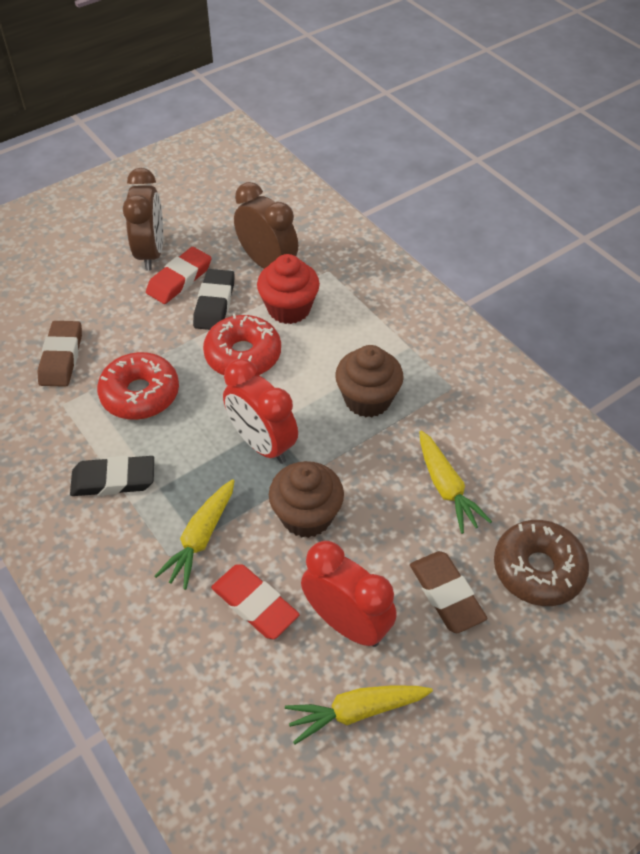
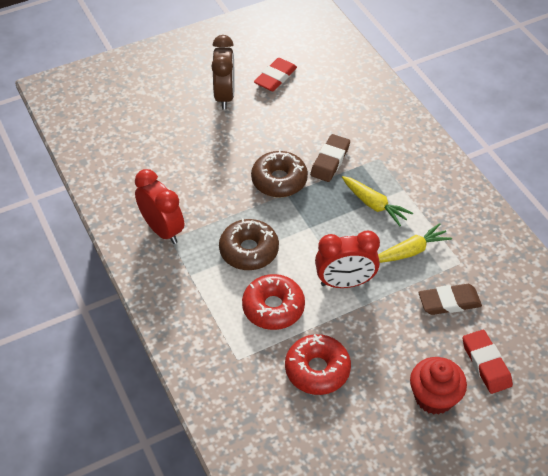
black eraser: [70,456,154,496] [193,269,235,330] = 2 -> none = 0
brown clock: [123,168,163,271] [234,182,298,269] = 2 -> [211,35,235,109] = 1
brown cupcake: [269,461,344,538] [335,345,404,417] = 2 -> none = 0
brown donut: [494,520,589,606] = 1 -> [219,218,279,270] [251,149,308,197] = 2
yellow carrot: [155,479,234,590] [285,685,433,744] [419,430,492,534] = 3 -> [342,176,413,226] [378,223,452,263] = 2

